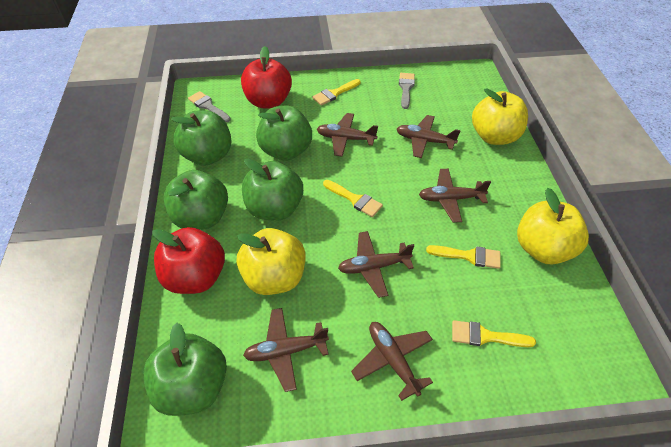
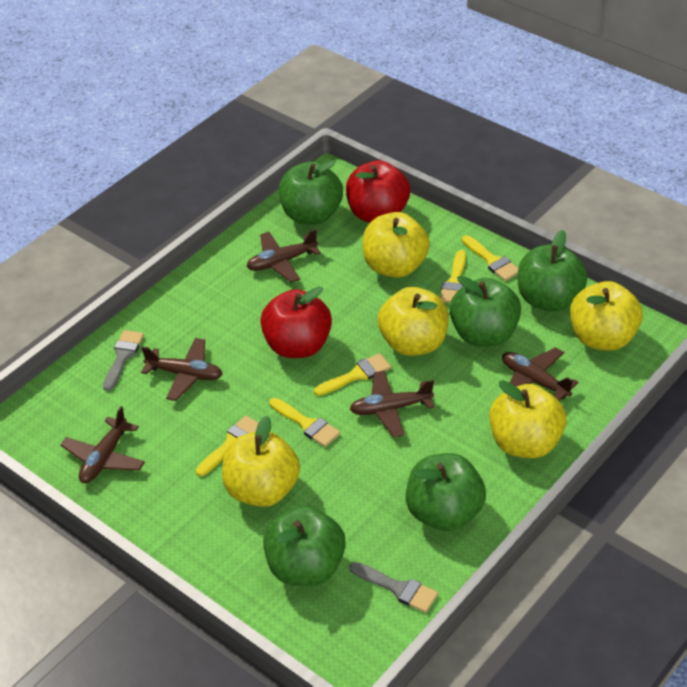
brown plane: [243,308,329,392] [317,113,378,156] [338,231,414,298] [351,322,433,401] [397,115,461,158] [419,169,491,222] = 6 -> [60,406,145,483] [141,338,223,401] [247,229,321,283] [350,371,434,437] [502,347,578,401] = 5
yellow apple: [237,228,306,295] [472,88,528,145] [517,188,589,264] = 3 -> [222,415,300,507] [363,212,430,278] [378,287,449,356] [489,380,567,458] [570,281,643,351] = 5
yellow brush: [312,79,360,106] [323,180,383,217] [426,245,501,269] [452,320,536,347] = 4 -> [196,415,258,476] [269,398,340,447] [314,353,391,396] [440,250,466,303] [462,235,518,281] = 5

